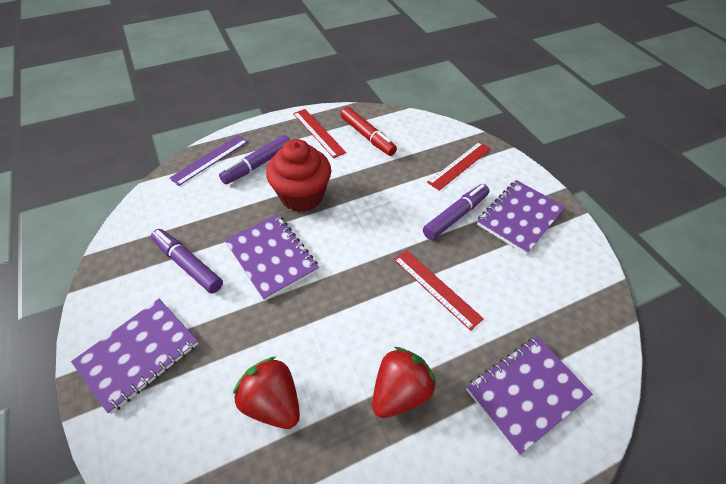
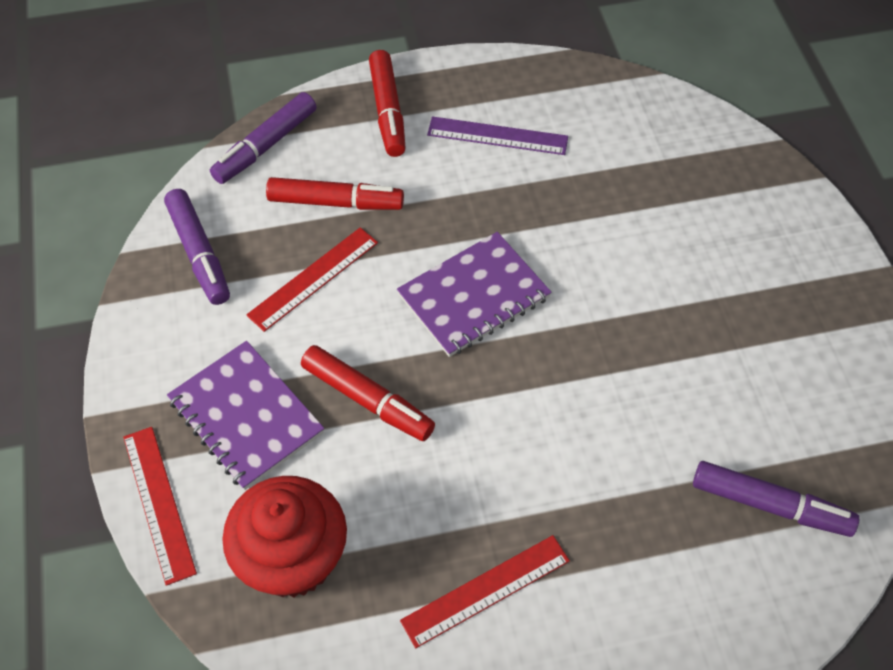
purple notebook: [71,299,199,414] [225,214,319,301] [466,336,593,455] [477,180,565,255] = 4 -> [167,341,324,490] [397,232,552,357] = 2
red marker: [341,107,397,156] = 1 -> [266,177,404,210] [301,345,435,441] [369,50,406,157] = 3
red strawberry: [233,356,300,429] [372,347,436,418] = 2 -> none = 0

